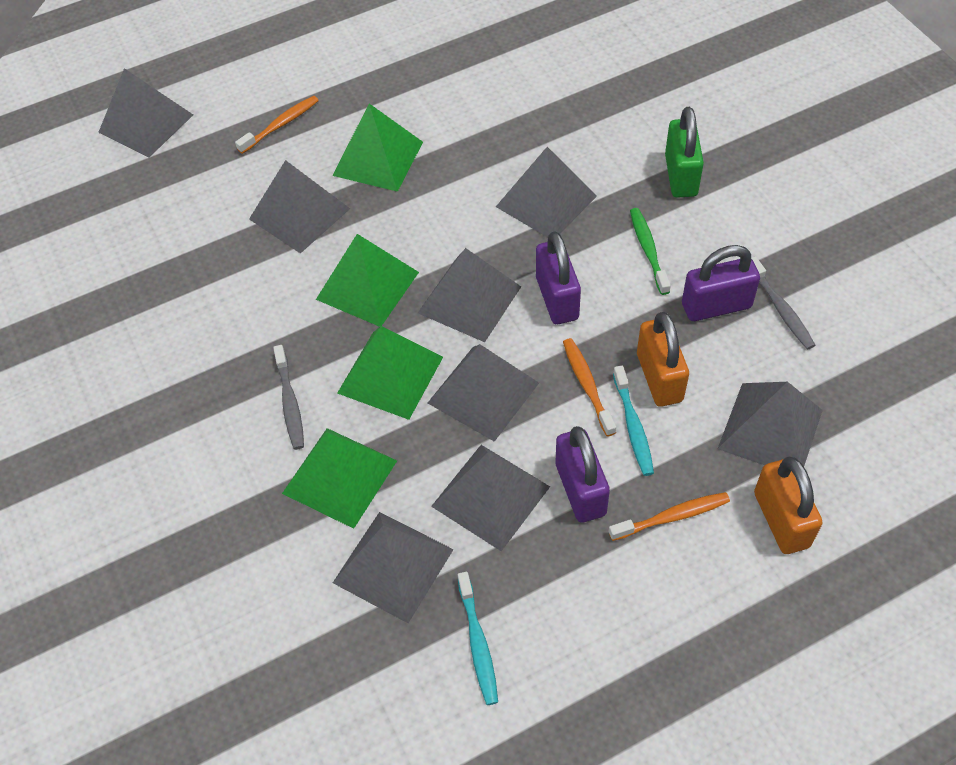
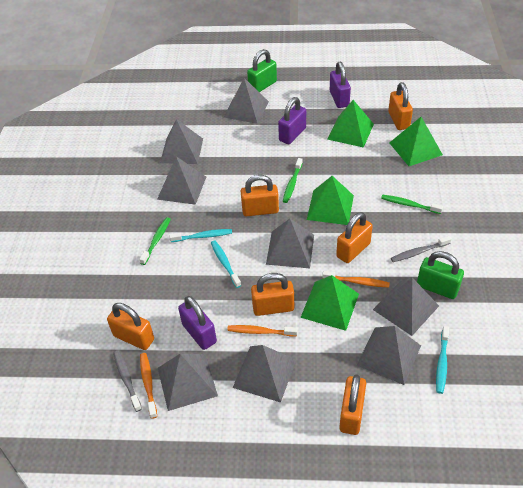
green padlock: [665,107,704,198] = 1 -> [247,49,277,92] [417,251,464,299] = 2
green toothbrush: [630,208,671,295] = 1 -> [139,217,171,265] [283,158,303,203] [381,195,443,214] = 3
orange padlock: [637,312,689,407] [754,457,823,554] = 2 -> [107,303,154,350] [241,174,279,216] [251,273,294,316] [336,212,373,263] [339,375,366,435] [388,82,413,130] = 6
turquoise toothbrush: [458,572,498,705] [613,366,654,476] = 2 -> [169,229,232,242] [211,240,241,288] [436,326,449,394] = 3

